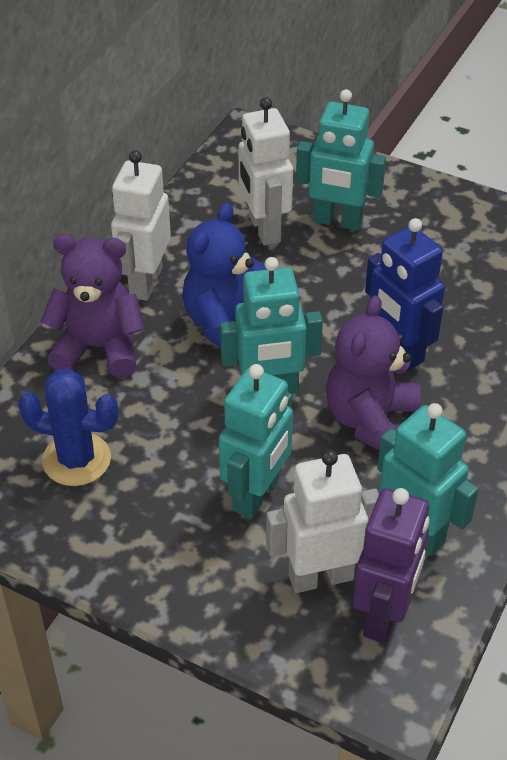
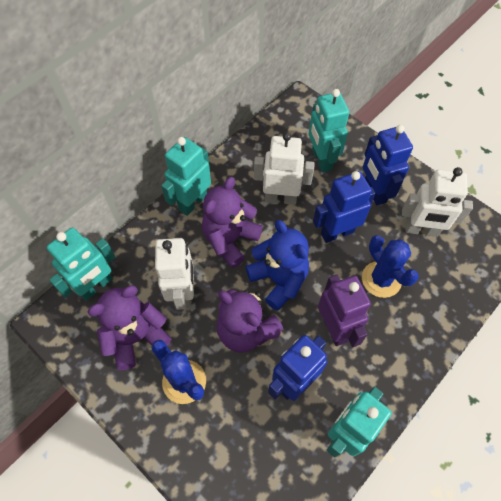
blue cactus: [18,368,119,486] = 1 -> [151,340,206,404] [362,235,419,298] = 2
blue robot: [365,218,445,370] = 1 -> [268,335,328,401] [313,171,375,243] [363,125,413,205] = 3
purple teddy bear: [40,234,144,378] [326,295,421,450] = 2 -> [87,285,172,370] [202,177,263,268] [216,290,283,352] = 3

